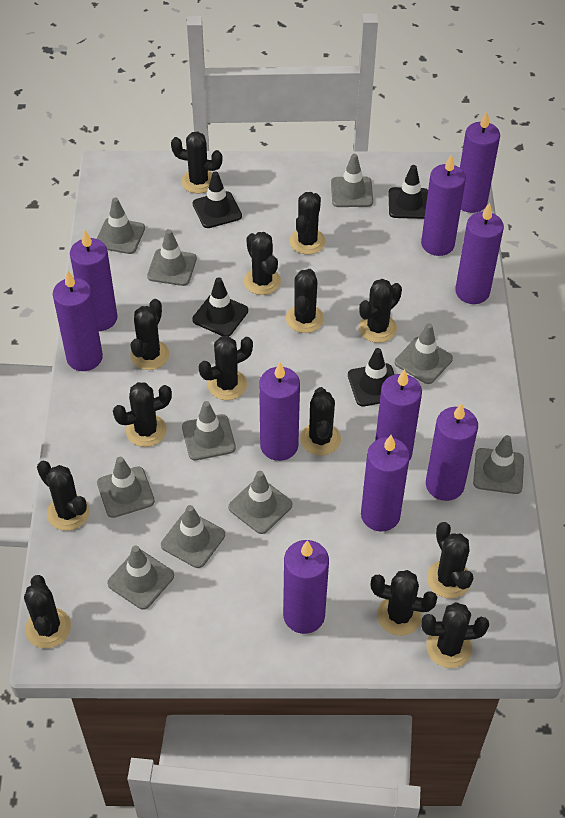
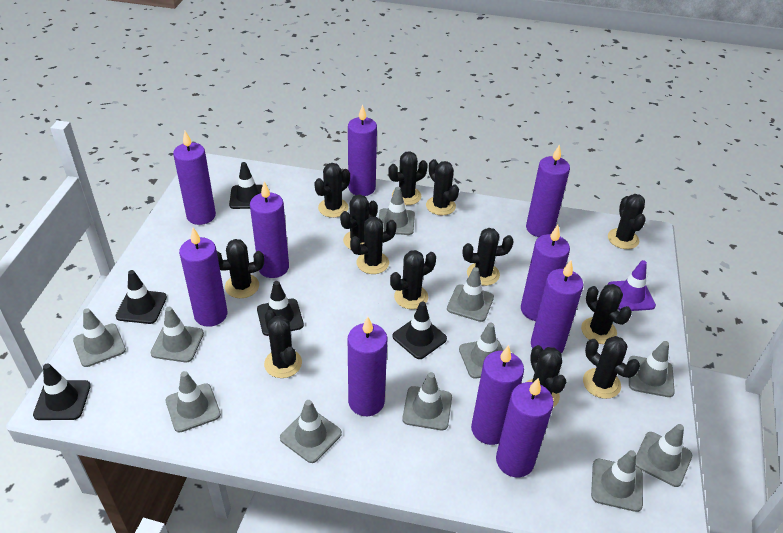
black cactus: [24,575,71,648] [37,461,90,531] [113,382,172,447] [130,299,169,370] [171,131,222,194] [199,336,253,400] [244,232,281,295] [286,269,324,333] [290,192,326,255] [300,387,341,456] [359,279,402,343] [371,570,437,636] [421,602,489,668] [427,522,473,599] = 14 -> [217,239,264,298] [264,310,302,378] [314,163,350,218] [340,194,378,249] [350,217,397,274] [388,151,428,205] [390,250,436,309] [426,159,459,216] [463,228,514,286] [527,345,566,407] [581,284,632,344] [583,336,640,399] [608,194,646,249] = 13
black traffic cone: [192,277,248,336] [193,171,242,228] [348,348,395,407] [389,165,428,219] = 4 -> [33,363,91,420] [116,270,167,324] [229,162,263,209] [257,281,304,336] [392,301,447,359] = 5
grey traffic cone: [97,198,145,254] [97,457,155,518] [107,546,174,610] [147,229,197,286] [161,505,225,568] [182,401,236,461] [228,471,292,534] [331,154,373,207] [395,323,453,384] [473,435,524,494] = 10 -> [73,308,126,367] [151,307,204,362] [166,371,221,432] [280,400,342,463] [379,187,415,235] [402,372,452,430] [447,267,494,322] [459,323,503,379] [591,450,643,512] [628,341,675,397] [636,424,692,487] = 11
purple traffic cone: none = 0 -> [608,260,656,311] = 1

